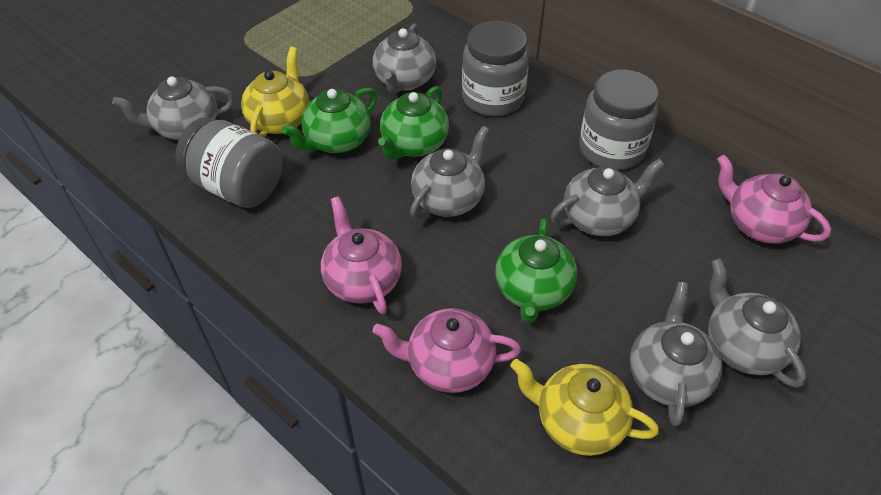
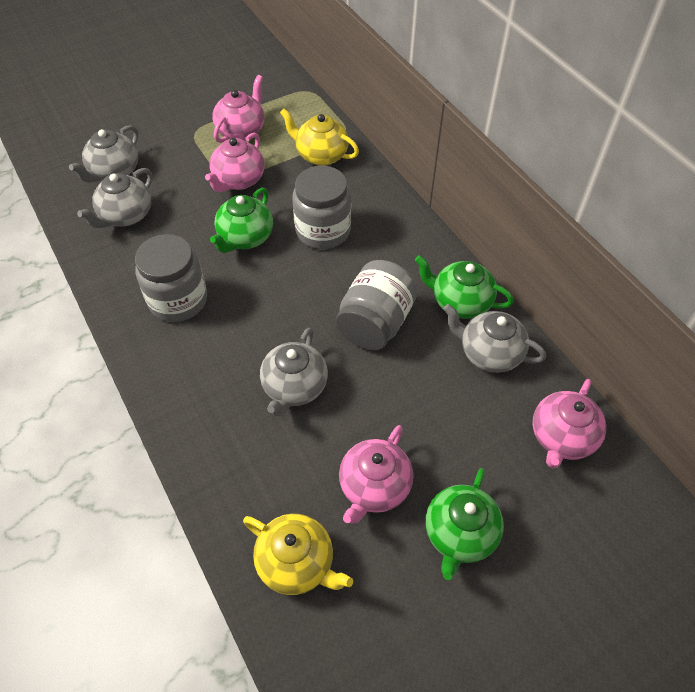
grey teapot: [112,77,235,140] [373,23,436,94] [410,126,490,220] [551,159,665,236] [630,282,722,427] [708,259,807,388] = 6 -> [69,125,139,183] [77,168,153,228] [260,328,328,417] [443,304,546,373] = 4
pink teapot: [321,196,402,314] [372,308,521,393] [717,155,831,244] = 3 -> [205,133,264,192] [212,75,264,143] [339,425,413,524] [533,379,606,468] = 4

